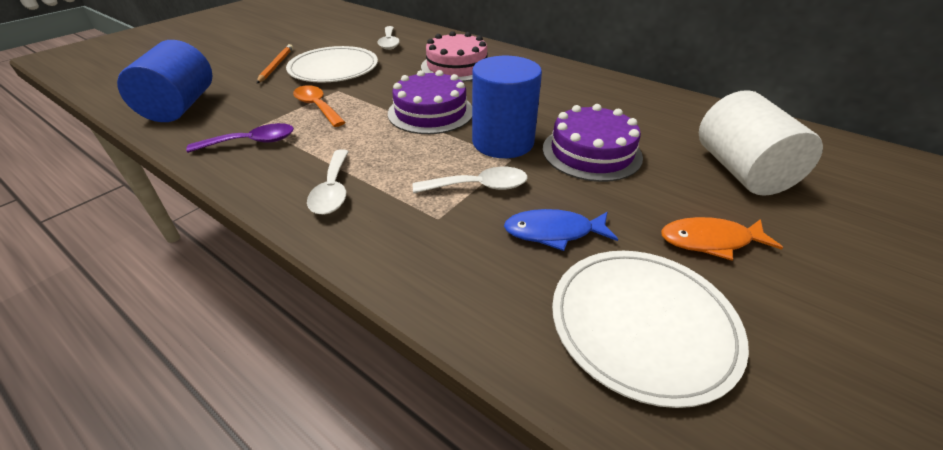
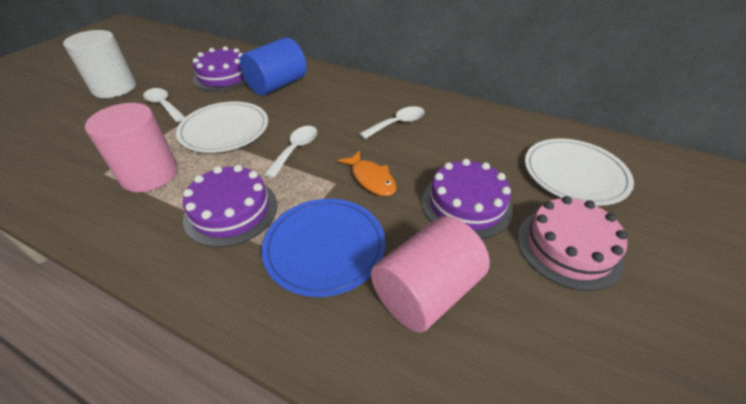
blue cylinder: [117,40,213,122] [472,56,542,158] = 2 -> [240,37,307,96] = 1
blue fish: [504,209,618,251] = 1 -> none = 0
blue plate: none = 0 -> [262,199,386,297] = 1
orange pencil: [257,44,293,83] = 1 -> none = 0
orange spoon: [293,85,346,127] = 1 -> none = 0
pink cylinder: none = 0 -> [85,103,178,192] [371,216,490,332] = 2
purple cake: [388,70,472,134] [543,104,643,182] = 2 -> [183,165,277,247] [193,46,247,92] [422,159,513,239] = 3
purple spoon: [186,123,294,153] = 1 -> none = 0

